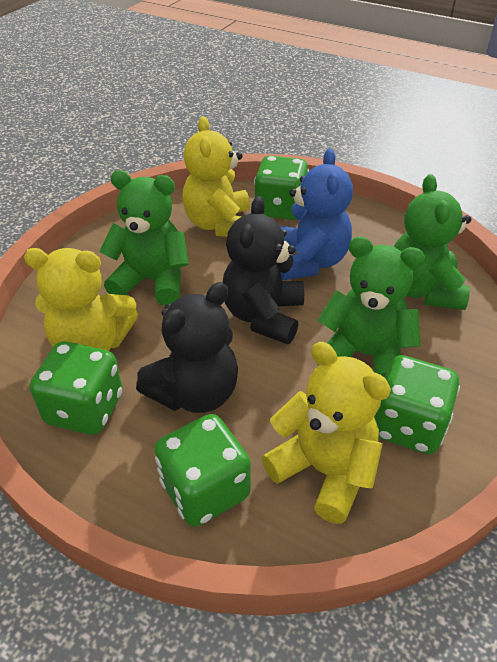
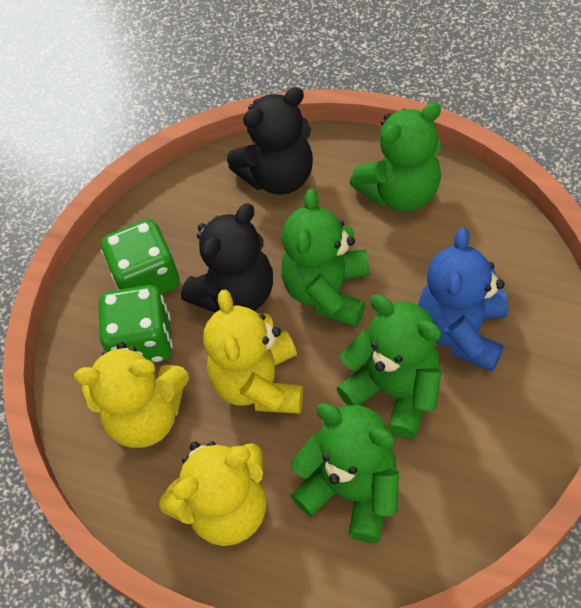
green dice: [30,341,123,435] [154,414,251,527] [254,156,309,220] [374,355,460,454] = 4 -> [99,285,173,363] [101,219,180,295] = 2
green teddy bear: [99,170,189,306] [317,236,425,378] [394,174,471,310] = 3 -> [281,188,370,327] [291,403,399,543] [336,294,442,439] [350,102,441,211] = 4

